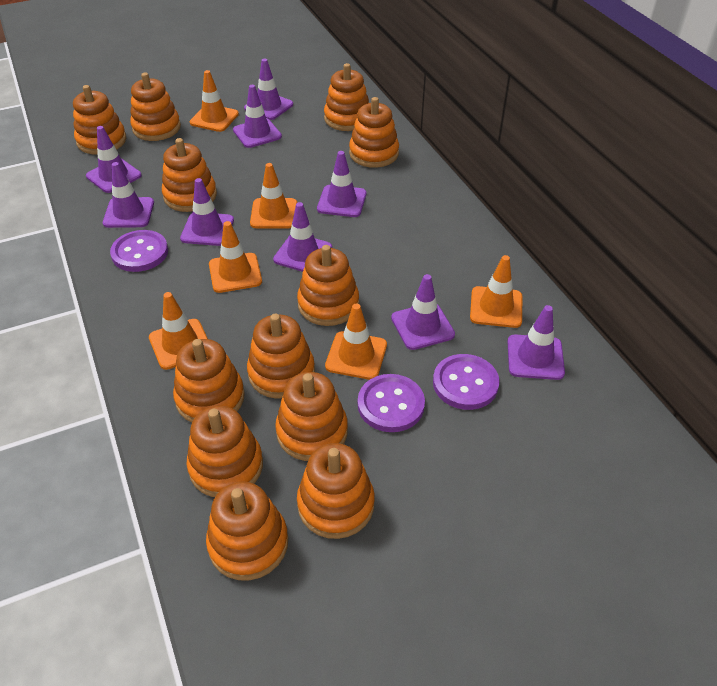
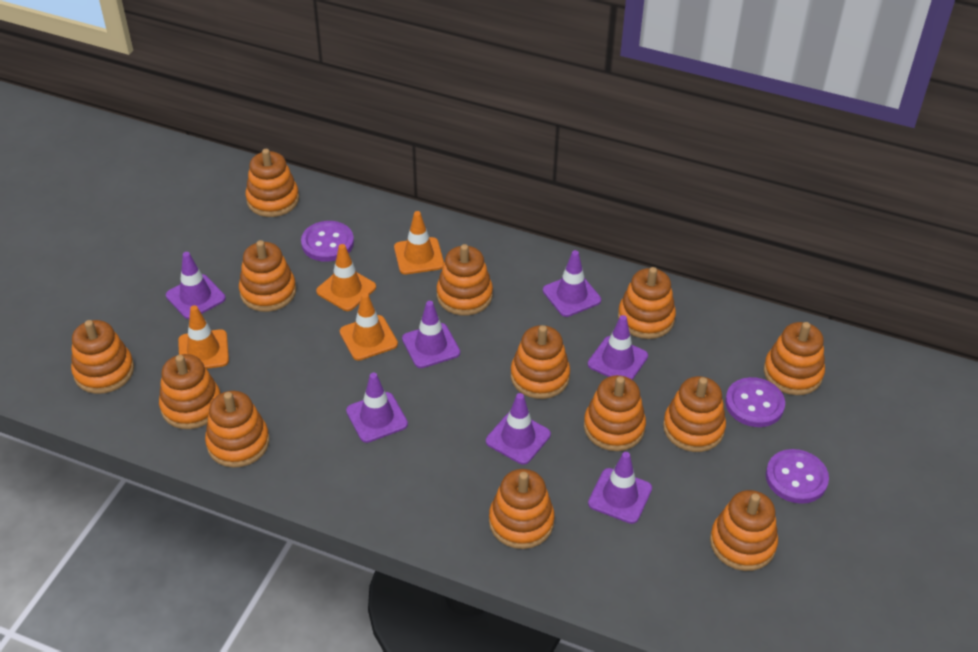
orange stacking toy: [73,85,126,154] [130,72,181,141] [162,138,217,212] [173,339,245,422] [186,406,263,497] [206,482,288,580] [247,314,315,399] [275,372,348,461] [297,245,359,326] [297,443,375,539] [324,63,369,131] [349,97,399,168] = 12 -> [71,320,134,394] [159,354,221,429] [205,391,269,468] [239,240,296,312] [246,149,299,217] [437,244,493,316] [489,469,555,549] [511,325,570,399] [584,375,646,451] [618,267,676,339] [663,376,726,452] [710,490,778,571] [764,322,825,395] = 13
orange traffic cone: [149,292,208,370] [190,70,239,132] [209,221,262,293] [250,163,297,228] [325,304,387,380] [470,255,522,328] = 6 -> [178,305,229,369] [316,244,376,311] [340,293,398,361] [394,211,444,274] = 4
purple traffic cone: [86,126,142,193] [103,162,154,228] [180,178,234,246] [233,85,282,148] [244,59,293,120] [273,202,332,272] [317,151,366,217] [391,274,455,350] [507,305,565,380] = 9 -> [166,252,226,319] [346,373,408,443] [402,301,460,368] [486,393,551,465] [543,250,601,317] [588,315,648,380] [588,452,652,524] = 7

